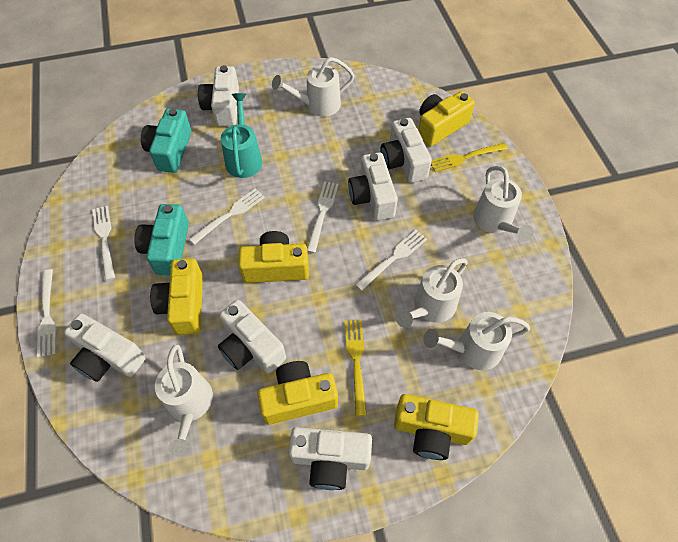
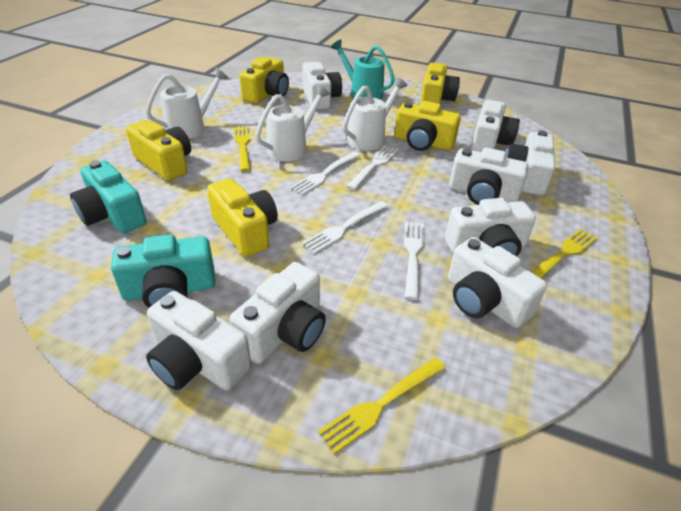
white camera: [64,313,146,382] [198,65,239,126] [218,300,286,374] [289,427,372,490] [348,152,398,221] [380,118,432,183] = 6 -> [146,291,251,390] [230,262,326,364] [302,62,342,110] [445,198,536,256] [448,237,547,328] [449,148,528,205] [471,100,520,152] [506,130,556,195] = 8
white fork: [37,269,56,357] [92,206,115,281] [189,188,265,245] [307,181,339,253] [355,230,427,291] = 5 -> [290,152,360,195] [302,201,388,253] [346,146,398,190] [404,222,424,300] = 4
white watering can: [155,344,213,457] [272,57,354,117] [396,258,468,328] [424,312,530,370] [473,166,534,242] = 5 -> [145,68,228,138] [255,85,330,161] [343,77,407,151] = 3
yellow fork: [345,319,367,416] [431,143,508,172] = 2 -> [234,126,250,171] [318,358,446,454] [531,229,598,278] = 3

